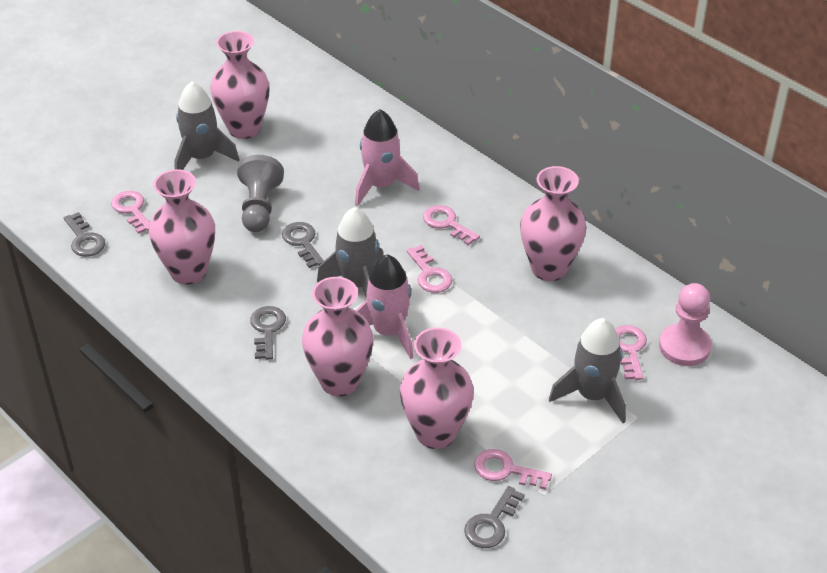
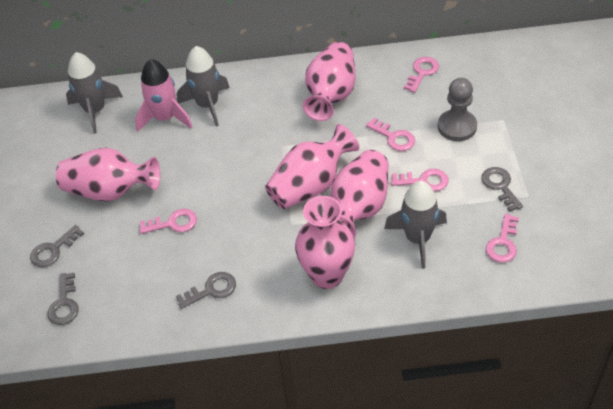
pink pawn: [659,283,712,366] = 1 -> none = 0
pink rocket: [355,109,420,206] [355,254,413,360] = 2 -> [135,59,192,132] = 1

